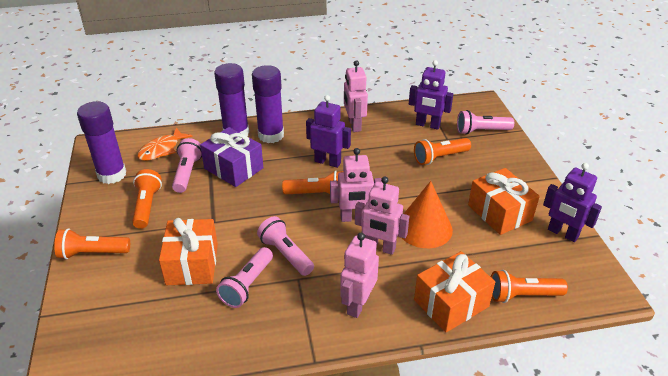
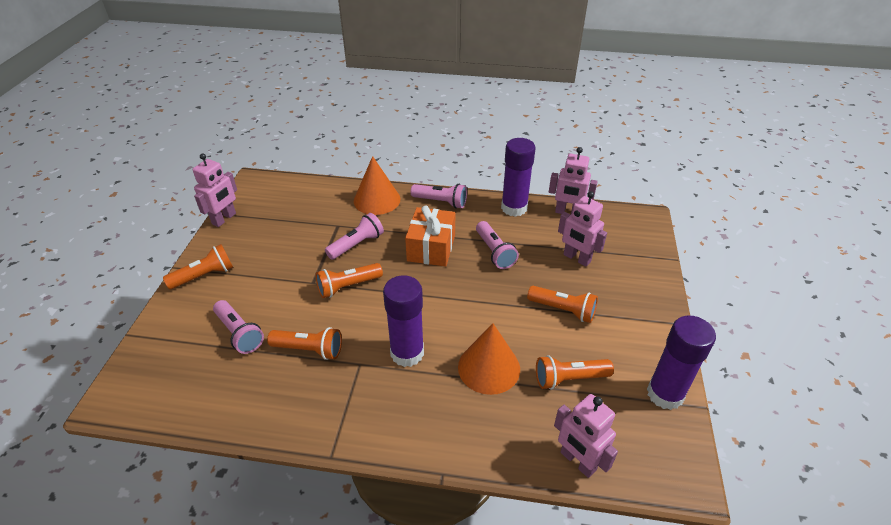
orange cone: [402,181,453,248] = 1 -> [354,156,400,215] [458,323,520,395] = 2
orange fish: [137,127,192,161] = 1 -> none = 0
orange gift: [159,218,218,285] [414,251,495,333] [468,168,540,235] = 3 -> [405,206,455,267] = 1
purple gift: [200,127,263,187] = 1 -> none = 0
purple robot: [306,95,351,168] [409,60,453,130] [543,163,602,242] = 3 -> none = 0

